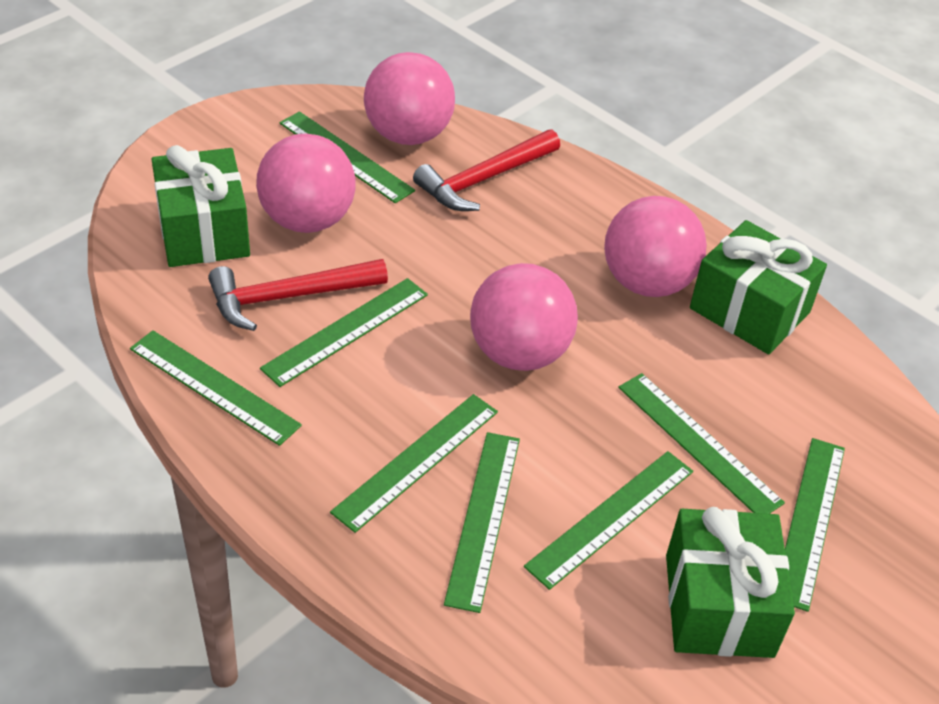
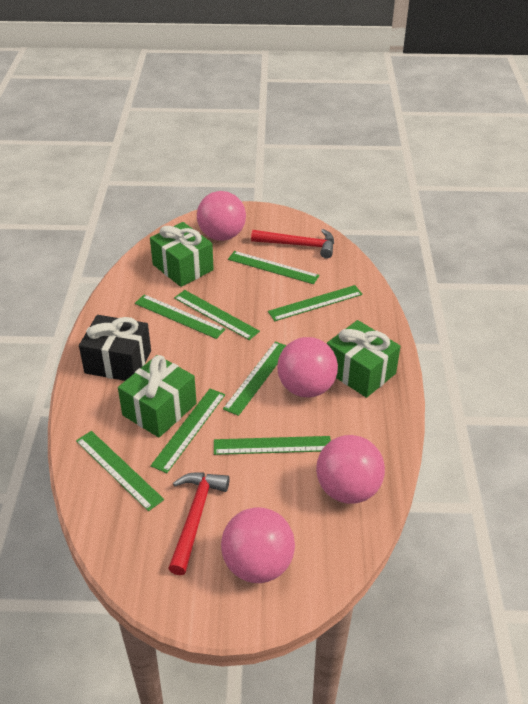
black gift: none = 0 -> [79,315,151,381] = 1

